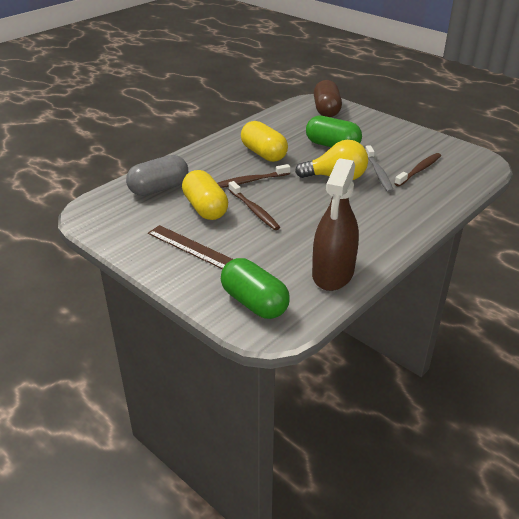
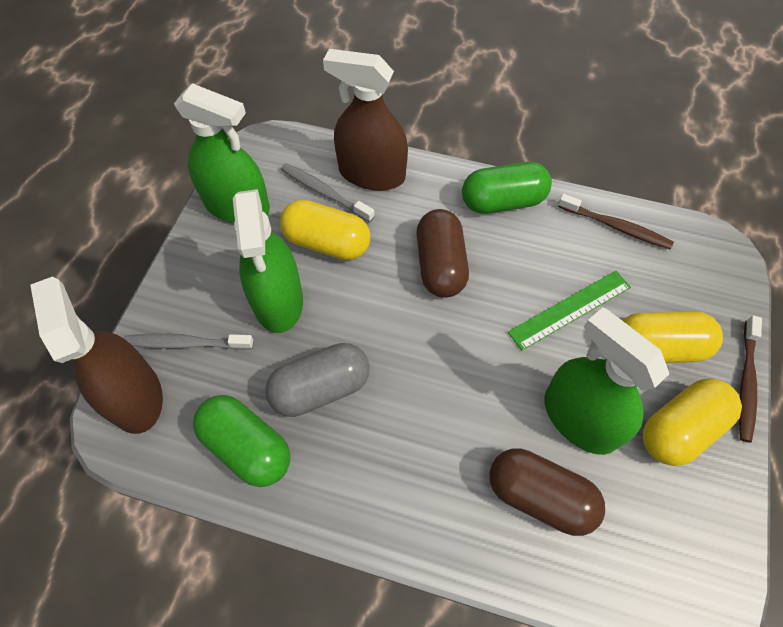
brown capsule: [314,80,342,117] = 1 -> [416,209,469,298] [489,448,605,536] = 2
brown ruler: [148,225,233,269] = 1 -> none = 0
brown spray bottle: [312,158,359,291] = 1 -> [30,276,163,434] [323,49,408,191] = 2
brown toothbrush: [217,164,291,188] [228,181,280,230] [394,153,441,187] = 3 -> [558,193,674,249] [739,315,762,443] = 2
green ruler: none = 0 -> [508,271,631,351] = 1
green spray bottle: none = 0 -> [174,83,270,223] [233,189,303,333] [544,307,669,455] = 3
grey toothbrush: [365,145,394,193] = 1 -> [123,333,254,350] [281,163,375,222] = 2
yellow capsule: [182,170,228,220] [241,121,288,162] = 2 -> [280,200,371,261] [622,311,723,363] [643,379,742,466] = 3
yellow light bulb: [295,140,368,180] = 1 -> none = 0

